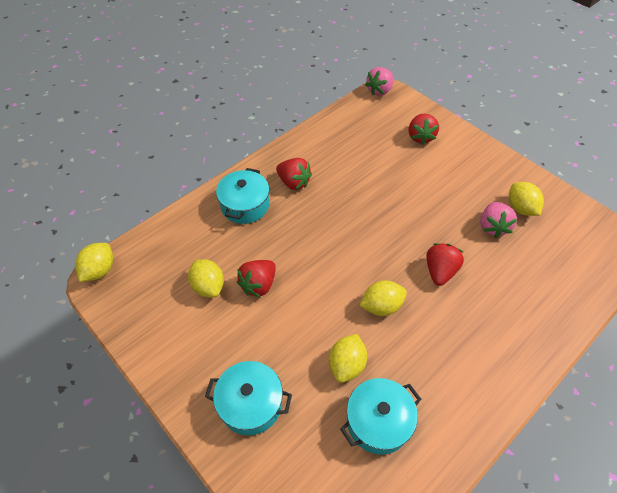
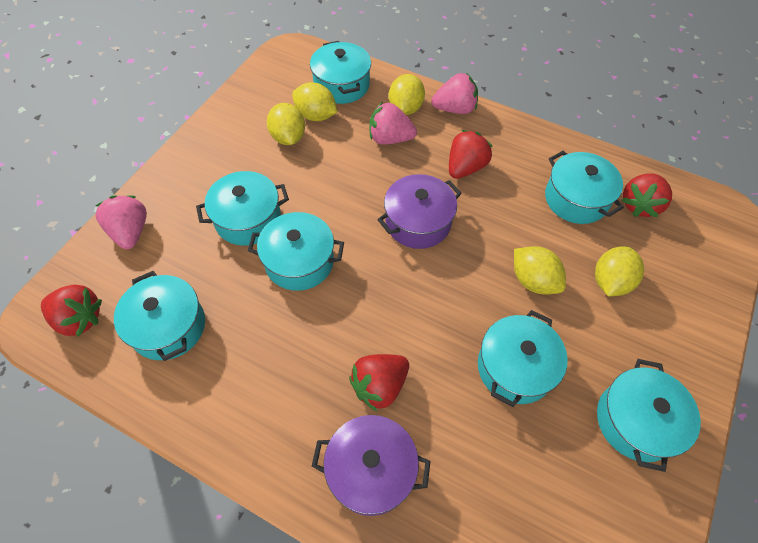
pink strawberry: [365,67,394,96] [480,202,517,238] = 2 -> [95,195,147,249] [369,102,417,145] [431,73,478,114] = 3
purple pot: none = 0 -> [311,415,431,516] [377,174,462,249] = 2
turquoise pot: [205,361,292,436] [216,168,269,224] [340,378,421,455] = 3 -> [114,271,205,361] [196,171,289,246] [248,212,344,291] [310,41,371,104] [478,310,568,407] [545,151,624,224] [597,359,701,472] = 7

